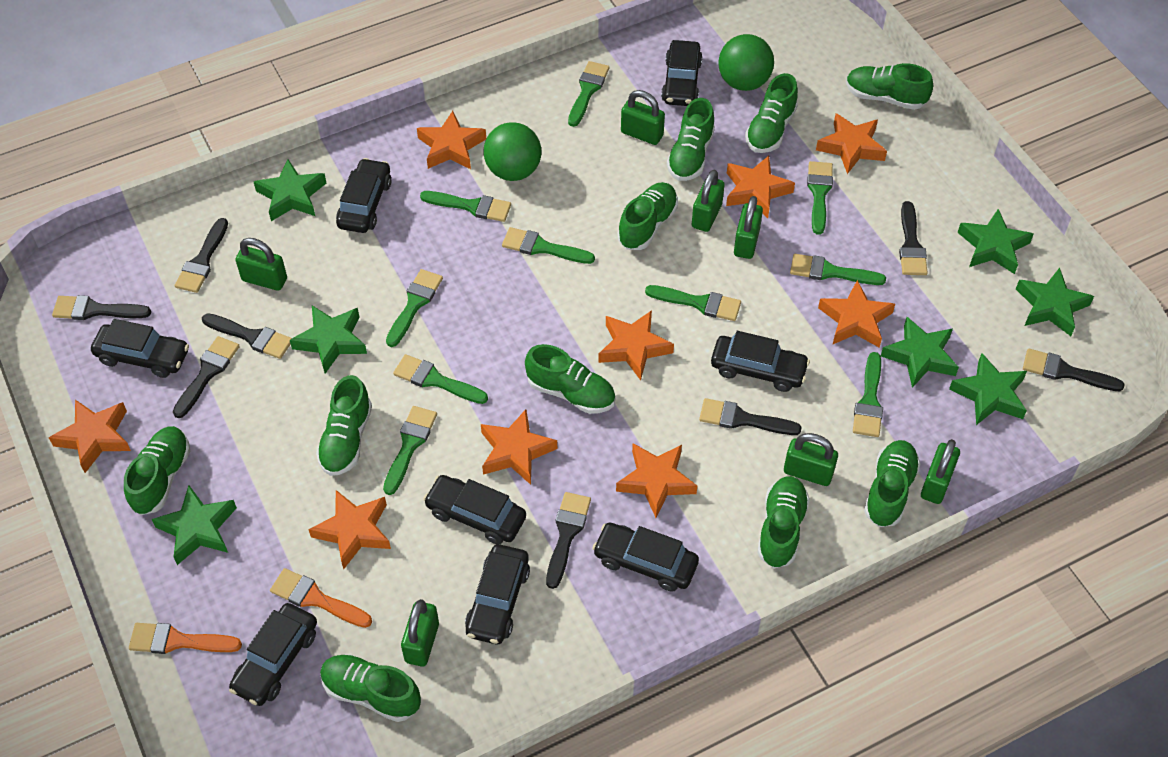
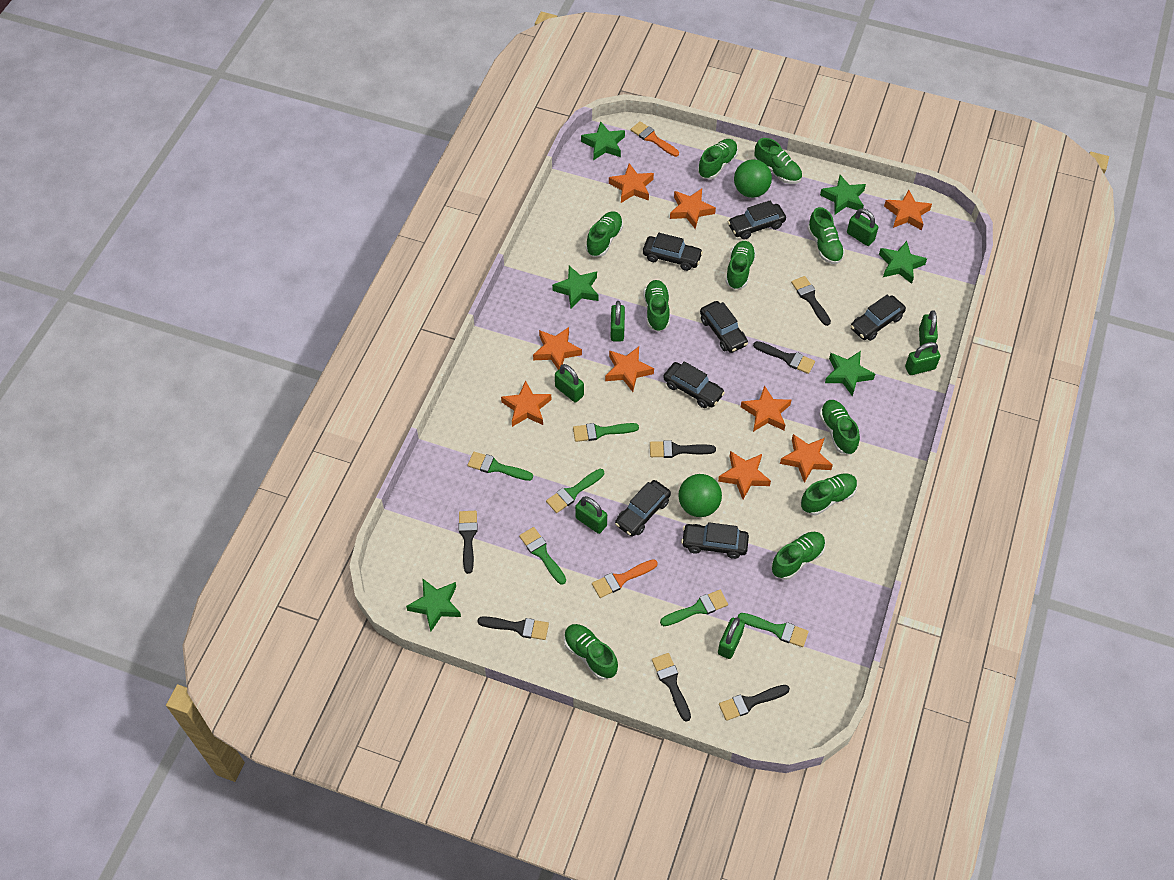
black brush: [52,295,151,320] [173,336,240,418] [175,218,228,293] [202,313,292,359] [546,492,591,589] [699,398,802,435] [899,201,928,275] [1023,348,1125,391] = 8 -> [458,511,478,574] [477,616,549,640] [650,440,716,458] [652,653,691,722] [719,685,790,721] [753,341,815,374] [791,276,831,326] = 7
black car: [91,319,189,378] [229,603,317,706] [336,158,392,233] [423,475,526,544] [465,544,530,644] [592,523,699,592] [661,40,703,106] [711,331,810,392] = 8 -> [615,480,671,537] [643,233,703,271] [663,361,725,408] [681,522,749,559] [700,301,748,353] [728,200,786,240] [850,295,906,341] = 7
green brush: [383,406,437,495] [386,269,443,347] [393,354,488,404] [420,191,511,222] [502,227,595,264] [568,61,610,127] [645,285,741,321] [790,254,886,285] [807,161,833,235] [853,352,883,437] = 10 -> [468,452,533,481] [519,527,566,585] [546,469,604,513] [573,423,639,442] [660,590,728,626] [738,613,809,647] = 6
green star: [152,485,237,565] [254,159,326,221] [290,306,367,374] [881,317,959,388] [949,353,1027,425] [958,209,1034,274] [1016,268,1094,336] = 7 -> [406,578,461,632] [552,266,598,309] [581,121,625,160] [820,175,866,214] [825,351,875,396] [879,241,927,284] = 6

